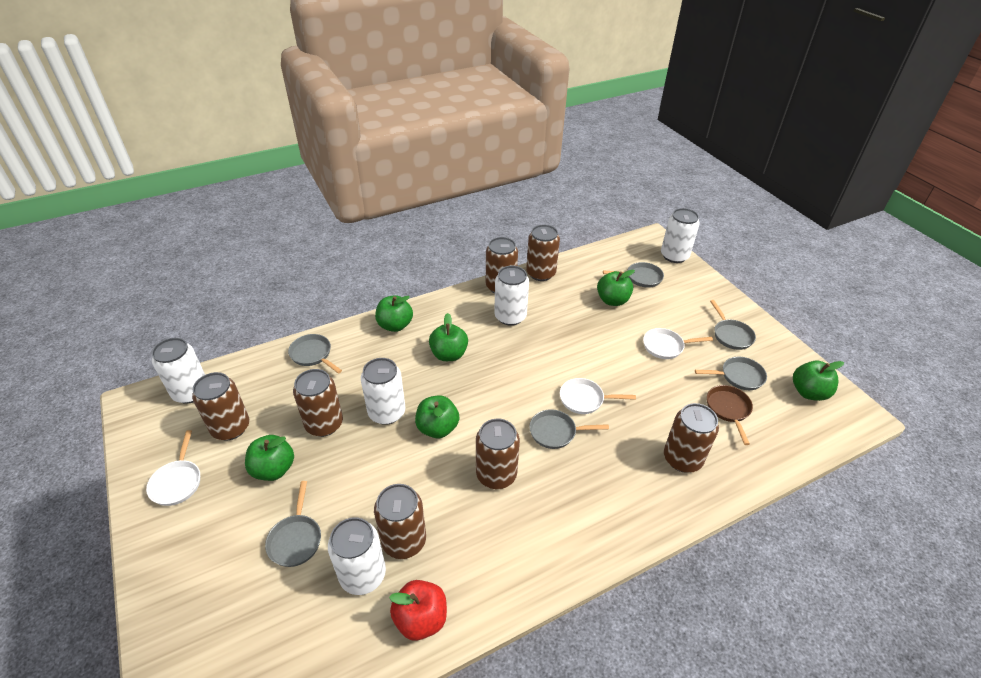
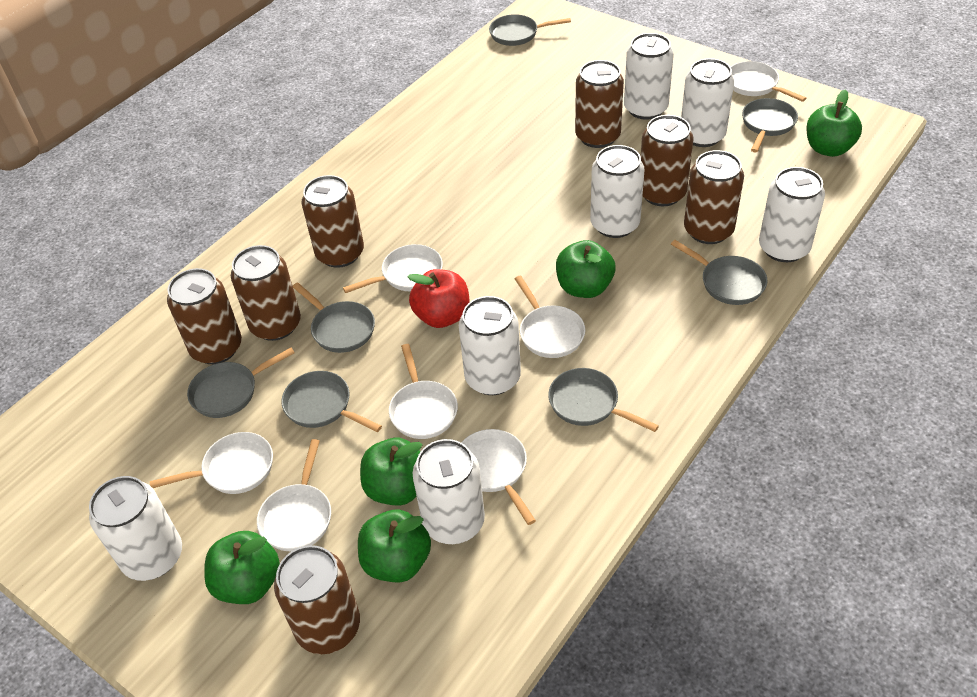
brown pan: [707,385,753,445] = 1 -> none = 0
green apple: [245,435,294,481] [375,295,413,332] [415,395,459,438] [429,313,468,361] [597,270,635,306] [793,361,844,401] = 6 -> [204,531,280,604] [358,510,431,582] [360,438,422,506] [556,240,615,298] [806,89,862,157] = 5
grey pan: [265,481,321,567] [288,334,342,374] [529,409,609,449] [603,262,664,288] [695,357,767,390] [710,300,756,350] = 6 -> [187,348,295,418] [281,371,382,432] [293,282,375,353] [489,14,571,46] [548,368,659,432] [671,240,767,305] [742,98,798,153] = 7
white can: [152,338,205,404] [328,517,386,595] [361,358,405,425] [494,266,529,326] [661,208,700,263] = 5 -> [89,476,182,581] [413,439,485,544] [459,296,521,395] [590,145,644,238] [624,33,674,120] [681,58,734,147] [759,167,825,262] = 7
white pan: [146,430,200,506] [560,378,636,414] [643,328,713,359] = 3 -> [150,432,273,494] [257,439,331,551] [343,244,443,293] [389,344,458,439] [461,429,536,525] [515,276,585,358] [731,61,806,102] = 7

